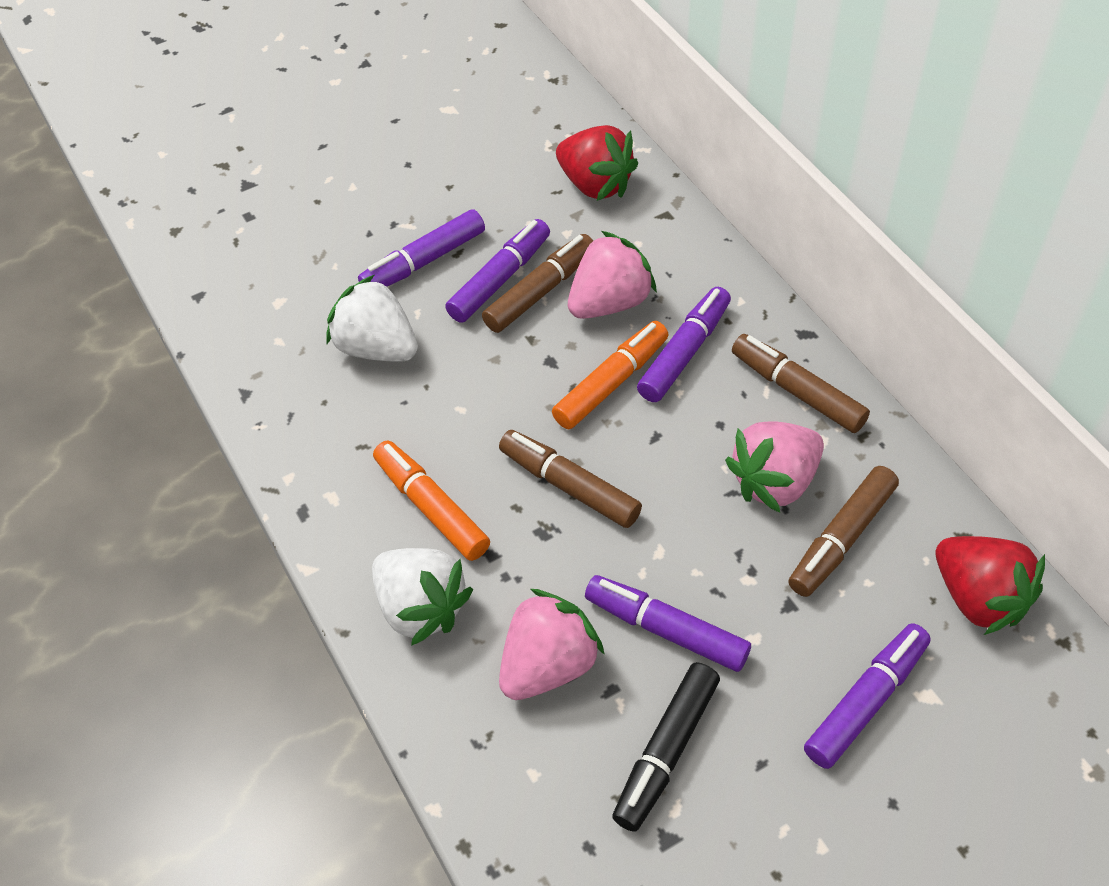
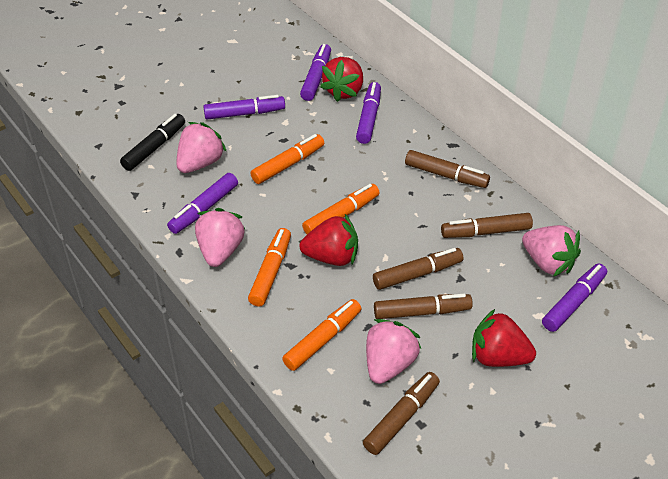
brown marker: [482,234,593,333] [499,430,642,528] [732,334,870,433] [788,466,899,597] = 4 -> [363,372,440,455] [373,248,463,290] [374,294,473,319] [405,150,490,188] [441,213,533,238] = 5
orange marker: [373,440,490,561] [552,321,669,429] = 2 -> [248,228,291,307] [250,134,324,184] [282,299,361,371] [302,184,380,234] = 4
pink strawberry: [499,589,605,700] [568,231,657,319] [725,421,824,513] = 3 -> [176,122,227,173] [195,208,246,267] [366,319,421,384] [522,225,581,277] = 4
red strawberry: [556,125,638,201] [935,536,1045,635] = 2 -> [299,214,358,266] [320,57,363,102] [472,308,536,367] = 3
white strawberry: [326,275,418,362] [372,548,473,646] = 2 -> none = 0

